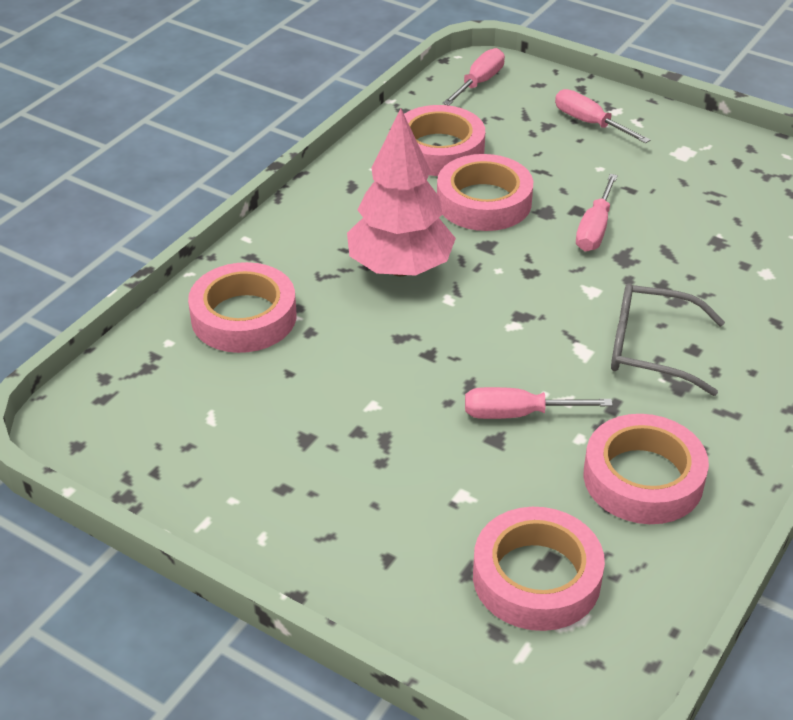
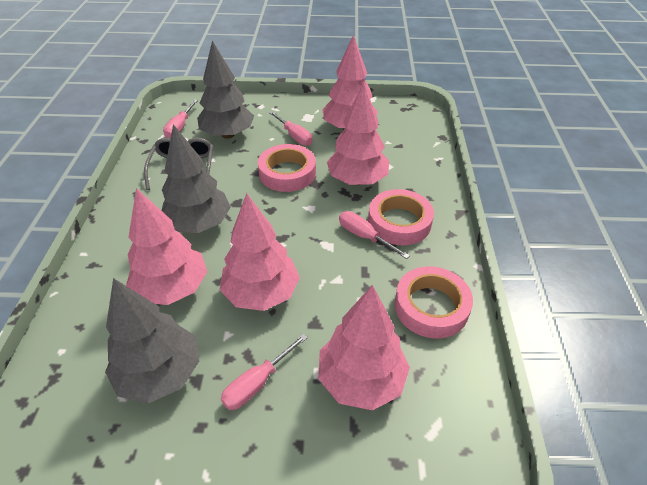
grey tree: none = 0 -> [105,278,199,403] [162,124,231,233] [197,41,254,139] = 3
pink tape: [188,262,296,353] [404,105,485,176] [437,154,533,231] [473,507,605,631] [583,414,709,524] = 5 -> [258,144,316,192] [368,189,434,245] [395,266,473,338] = 3
pink tree: [347,108,456,276] = 1 -> [126,188,207,305] [220,193,300,311] [318,285,410,410] [322,35,378,130] [327,83,389,185] = 5

